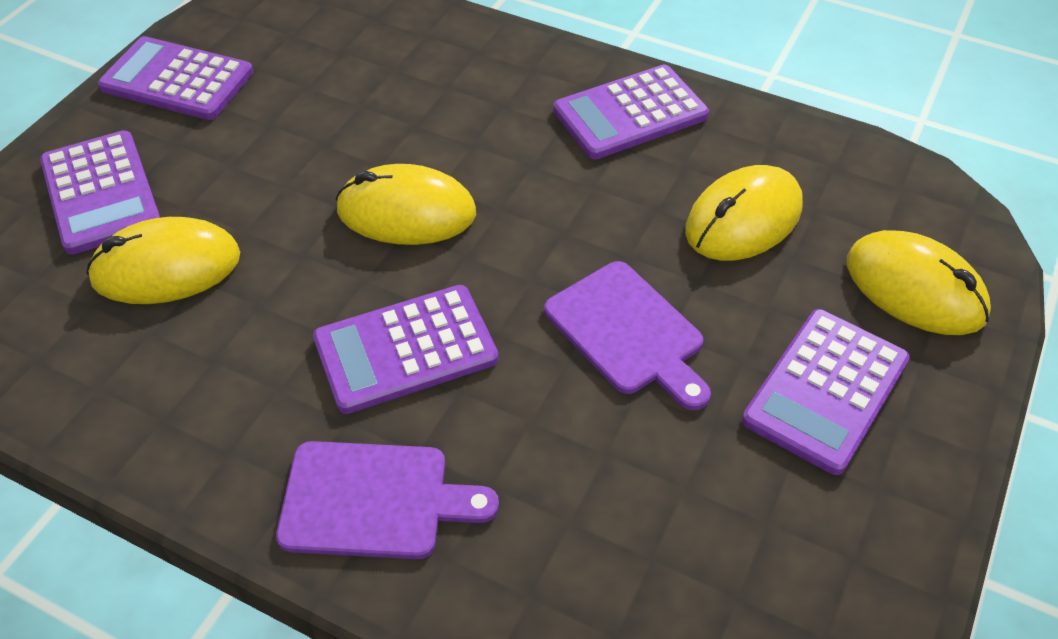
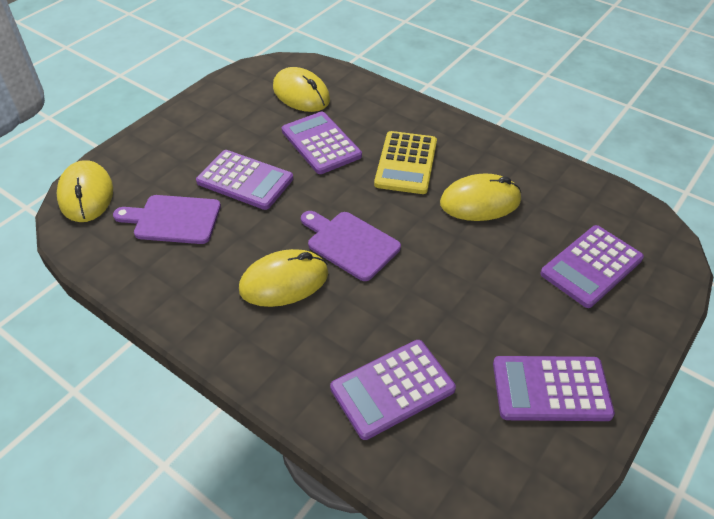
yellow calculator: none = 0 -> [374,131,437,194] = 1

